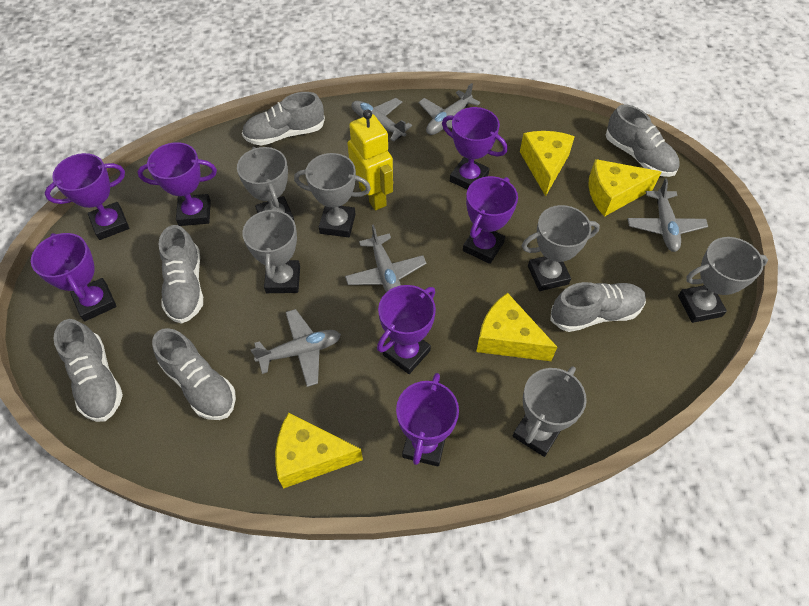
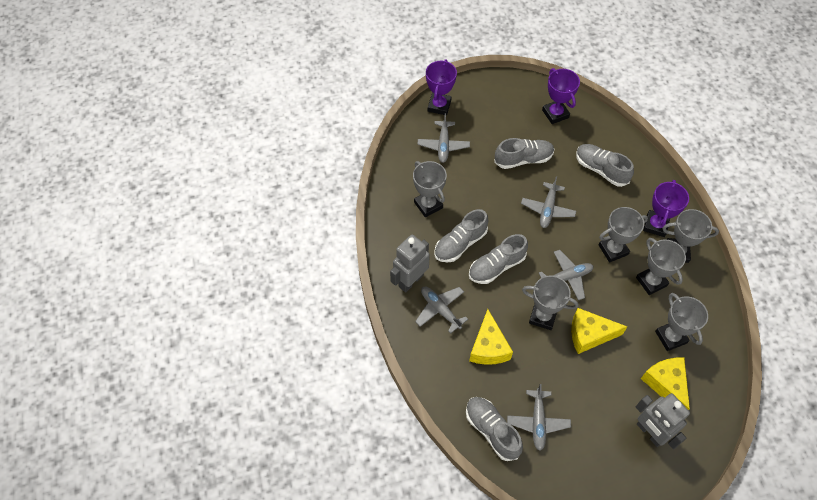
grey robot: none = 0 -> [390,235,430,293] [636,393,690,449] = 2
grey shoe: [54,319,123,422] [152,328,236,420] [159,225,203,324] [242,92,325,145] [550,282,646,332] [606,104,680,177] = 6 -> [434,209,488,263] [466,397,523,461] [469,234,528,284] [494,138,554,169] [576,144,634,187] = 5
purple trophy: [31,233,117,321] [45,153,129,240] [137,142,217,226] [377,285,436,374] [396,373,459,467] [442,107,508,189] [463,176,518,264] = 7 -> [426,59,457,115] [542,68,580,124] [643,180,689,237] = 3
yellow cheese: [275,413,363,488] [476,293,557,361] [520,131,575,196] [589,159,661,217] = 4 -> [469,309,513,365] [571,308,627,354] [641,357,690,410] = 3
yellow robot: [347,110,393,210] = 1 -> none = 0

